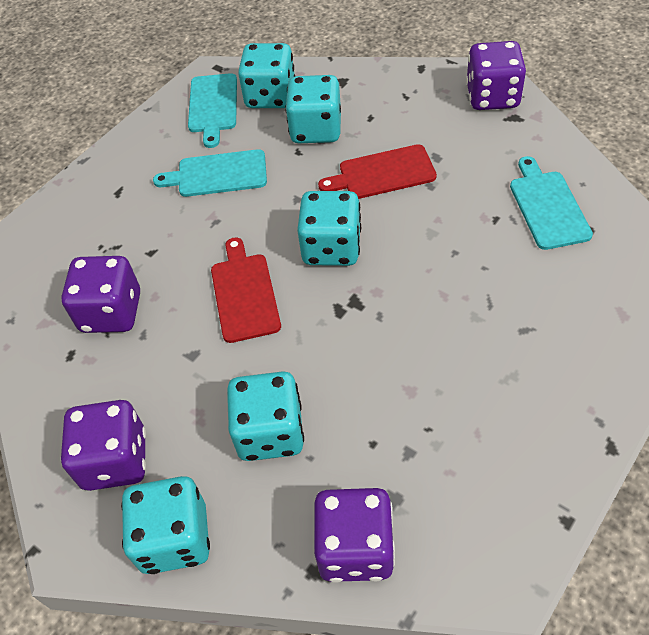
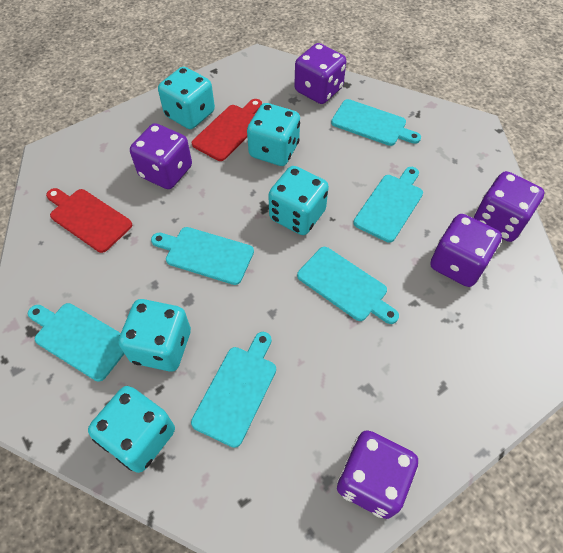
purple dice: [61,256,140,333] [61,400,146,491] [314,488,395,583] [466,41,526,110] = 4 -> [130,123,192,189] [294,43,346,104] [337,430,418,519] [430,214,502,287] [474,171,545,242] = 5
turquoise cutting board: [153,149,267,197] [188,73,237,148] [510,156,593,250] = 3 -> [28,303,124,382] [151,227,254,285] [191,332,276,448] [297,247,399,324] [331,99,421,146] [353,167,423,243] = 6

